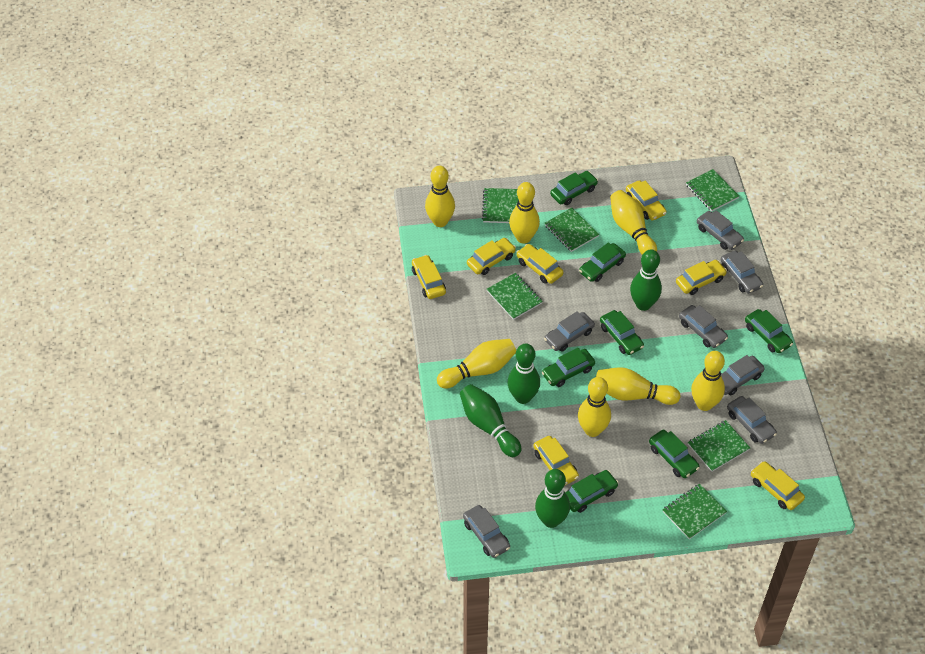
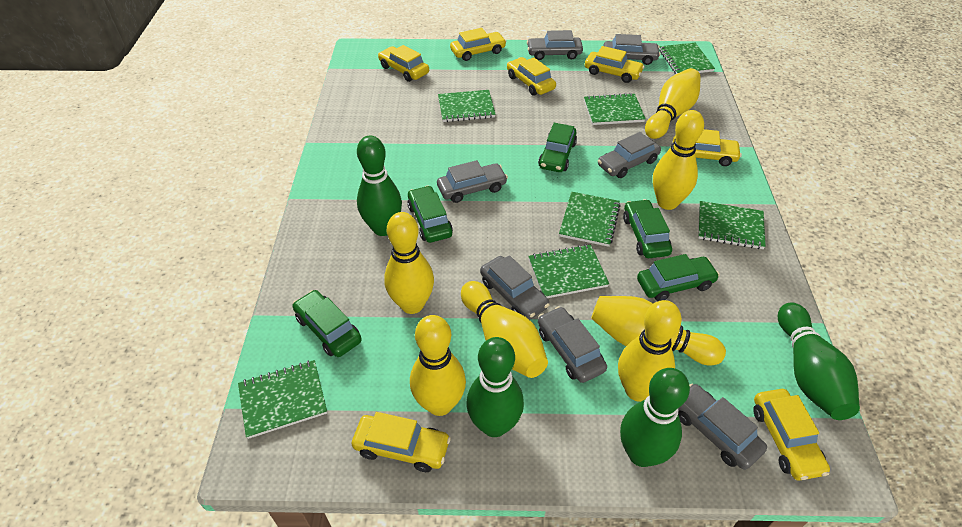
green car: [542,348,595,387] [550,171,598,205] [565,470,619,513] [579,242,626,282] [600,310,644,355] [649,430,700,478] [745,309,793,353] = 7 -> [293,290,362,357] [407,186,453,243] [538,123,577,172] [623,199,672,258] [637,254,719,301] = 5
green notebook: [482,188,519,223] [487,273,543,320] [545,208,599,252] [663,484,727,539] [686,169,739,212] [688,420,750,472] = 6 -> [238,360,327,439] [438,90,496,122] [528,244,609,298] [559,192,621,247] [584,93,646,125] [659,43,715,74] [698,201,766,249] = 7

